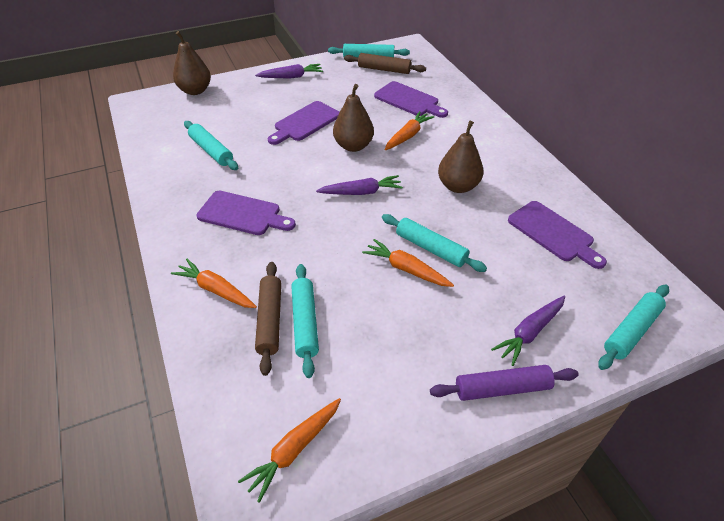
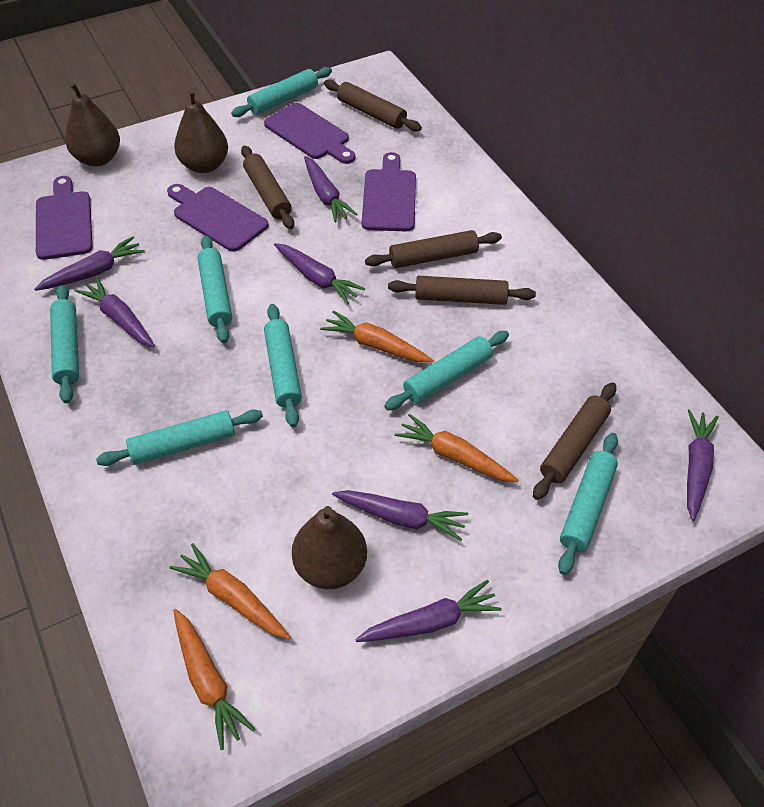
brown rolling pin: [255,262,281,376] [344,53,426,74] = 2 -> [241,146,294,229] [324,80,422,132] [365,230,502,268] [388,276,536,305] [533,382,616,500] = 5
purple carrot: [255,64,323,78] [316,175,403,195] [491,296,565,366] = 3 -> [34,236,145,291] [75,277,155,347] [274,243,365,304] [304,156,358,222] [332,490,468,541] [355,580,502,642] [687,409,719,521] = 7
purple rolling pin: [430,365,579,401] = 1 -> none = 0
turquoise rolling pin: [184,121,238,170] [291,264,319,378] [328,44,410,57] [382,214,487,272] [598,285,669,370] = 5 -> [50,285,79,403] [96,410,263,466] [197,236,232,343] [231,67,332,117] [264,304,302,427] [384,331,509,410] [558,433,618,575] = 7

